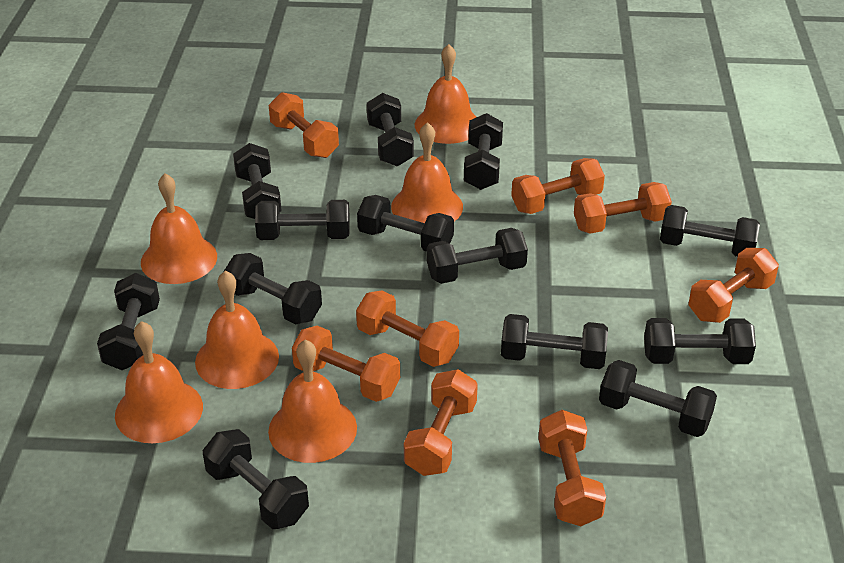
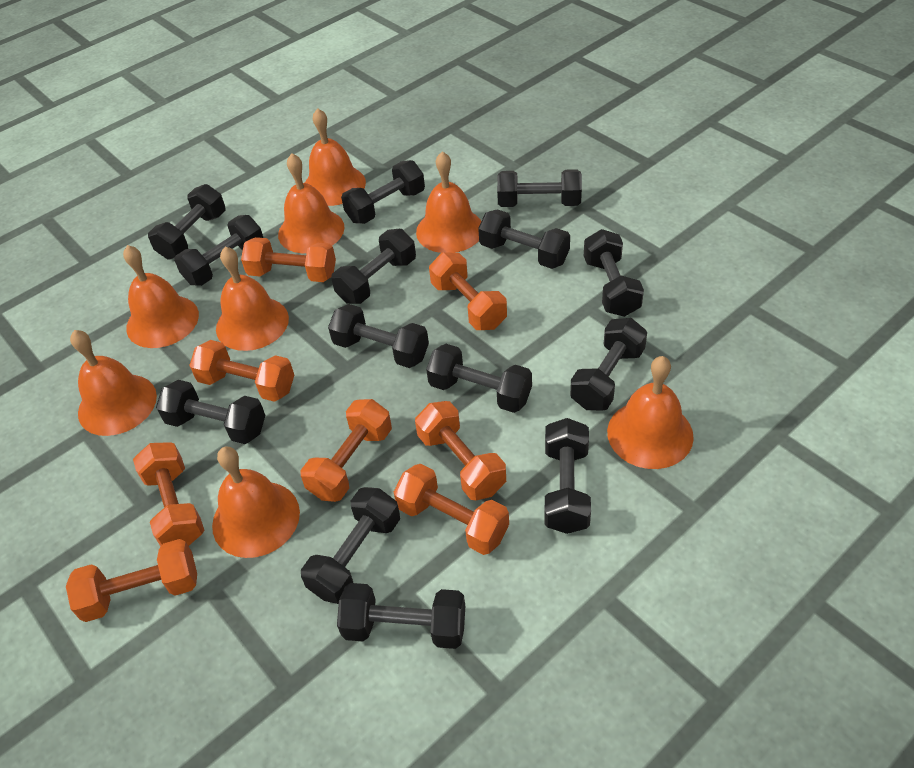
black dumbbell: [97,273,160,370] [203,429,309,529] [223,253,322,324] [233,143,282,219] [255,200,350,240] [357,195,454,251] [367,93,414,166] [427,228,528,284] [464,113,503,190] [501,314,608,369] [599,360,717,437] [644,318,756,364] [660,205,760,257] = 13 -> [148,184,226,259] [156,380,266,444] [174,215,263,286] [301,487,400,604] [328,304,429,368] [331,229,416,304] [337,583,465,649] [341,160,425,224] [426,344,532,413] [478,209,570,269] [497,169,582,207] [544,418,591,534] [570,318,647,410] [584,229,644,317] = 14
orange bell: [115,321,203,443] [141,173,217,284] [195,271,279,389] [268,340,357,463] [391,122,463,223] [415,44,476,144] = 6 -> [70,330,157,436] [123,245,199,348] [212,447,300,558] [216,247,289,351] [278,153,344,253] [305,108,366,206] [416,151,481,253] [607,356,694,469] = 8

